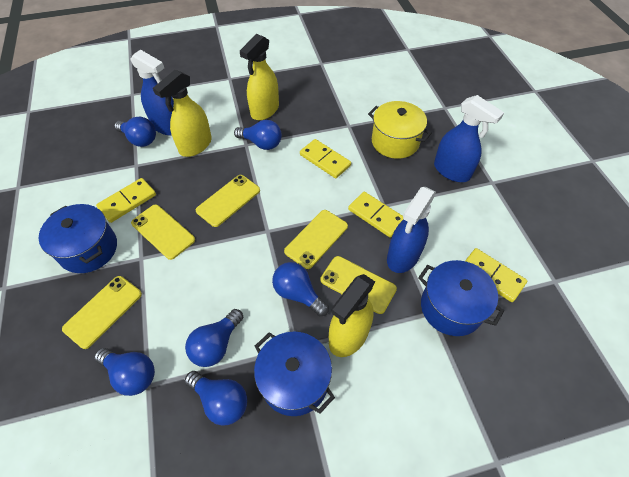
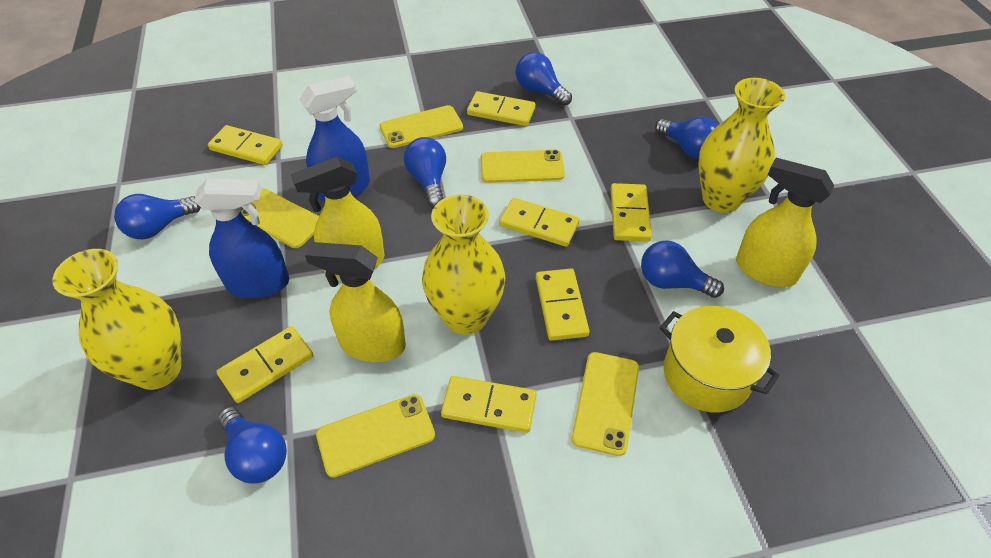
blue pot: [39,204,117,273] [254,331,335,416] [418,260,504,336] = 3 -> none = 0
blue spray bottle: [131,49,174,136] [387,187,436,273] [434,95,504,182] = 3 -> [194,178,289,298] [299,76,370,201] = 2
yellow domino: [96,178,156,223] [300,139,351,178] [348,192,403,238] [465,248,527,302] = 4 -> [208,125,283,165] [216,326,313,403] [441,376,537,433] [467,91,535,126] [499,198,579,247] [536,269,590,341] [611,183,652,242] = 7
yellow vase: none = 0 -> [52,249,181,390] [422,194,506,335] [698,78,785,213] = 3

